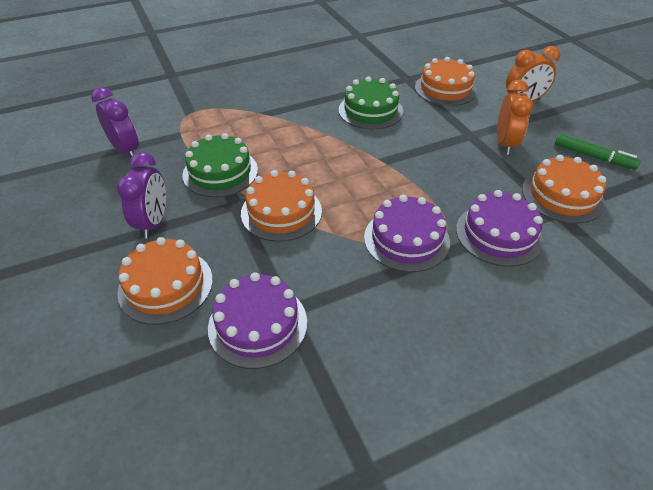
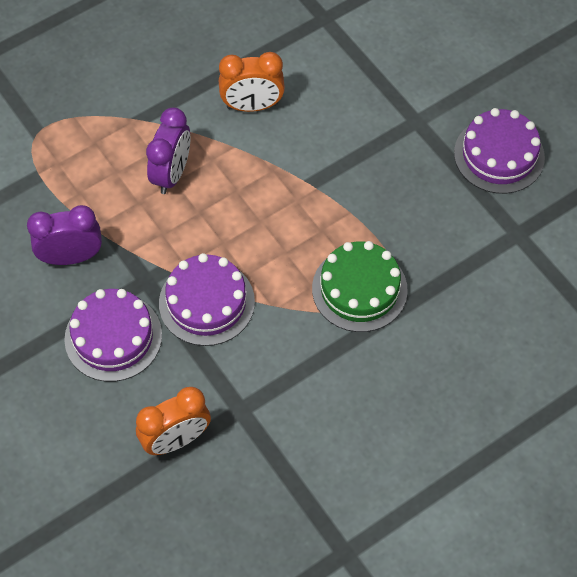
green cake: [182,133,258,197] [339,77,403,129] = 2 -> [312,241,408,332] = 1
green marker: [555,134,641,170] = 1 -> none = 0
orange cake: [117,237,213,325] [241,170,322,242] [415,57,477,106] [522,155,606,224] = 4 -> none = 0

